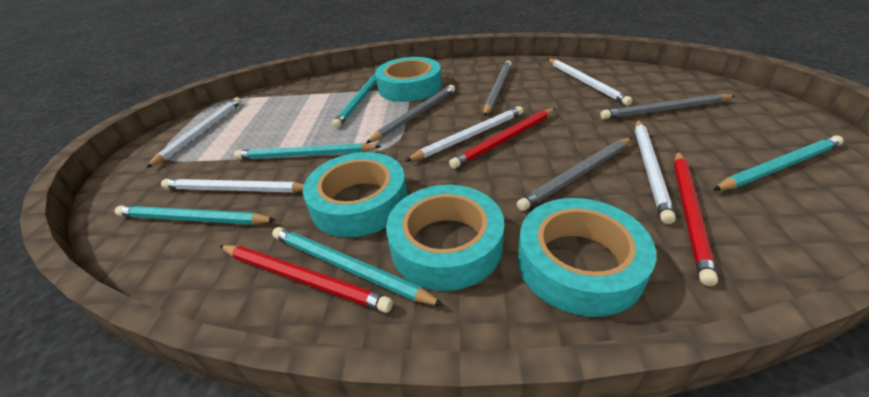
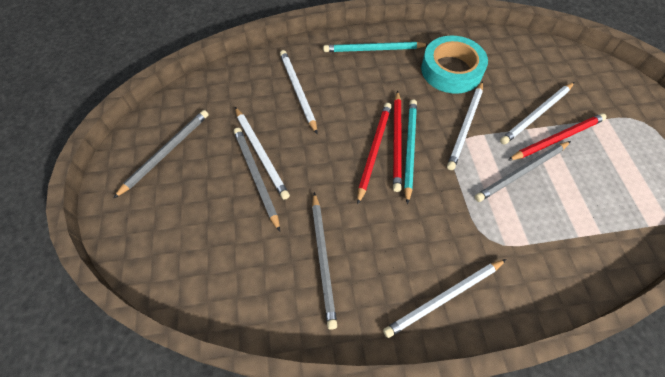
turquoise pencil: [115,206,276,225] [234,143,381,160] [272,227,444,306] [332,73,377,128] [713,135,844,191] = 5 -> [323,42,429,52] [404,100,417,204] = 2
turquoise tape: [303,152,407,237] [375,57,442,102] [386,185,504,291] [517,198,656,317] = 4 -> [421,36,488,94] = 1

